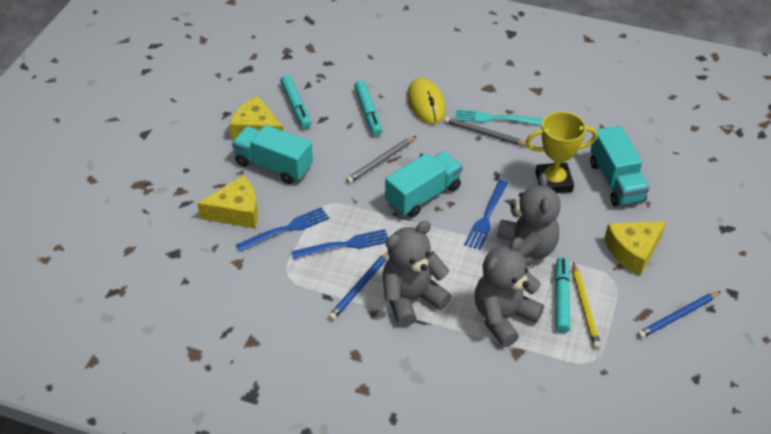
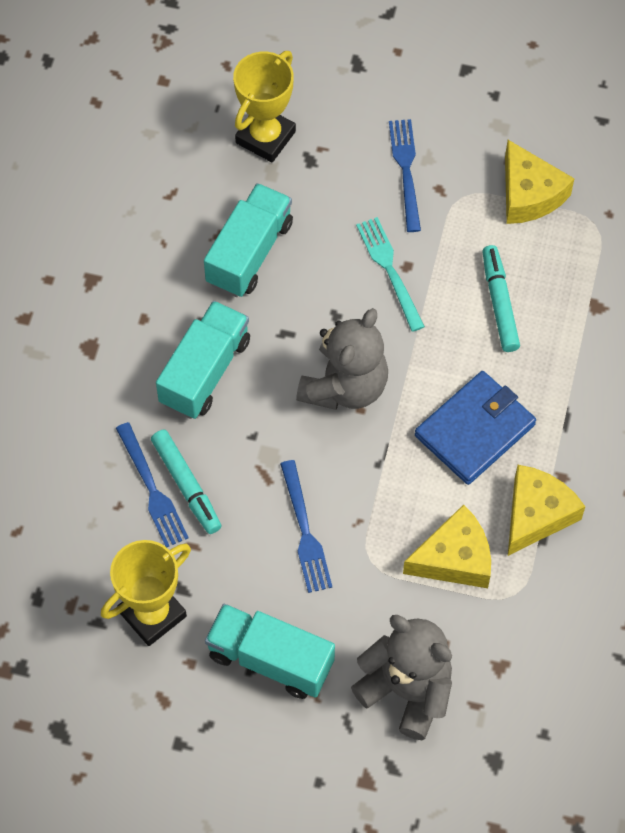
blue pencil: [328,251,389,321] [637,291,721,339] = 2 -> none = 0
blue wallet: none = 0 -> [415,371,536,485] = 1
grey pencil: [346,136,416,183] [444,117,527,146] = 2 -> none = 0
grey teddy bear: [383,221,451,327] [475,237,544,347] [497,173,561,266] = 3 -> [296,308,388,410] [351,615,452,740] = 2
turquoise marker: [280,75,311,129] [354,80,382,136] [555,257,570,333] = 3 -> [151,429,221,534] [482,245,520,352] = 2
yellow mouse: [407,78,446,124] = 1 -> none = 0
yellow pencil: [573,262,601,349] = 1 -> none = 0
yellow trophy: [526,112,597,193] = 1 -> [101,540,191,646] [233,51,296,162] = 2

